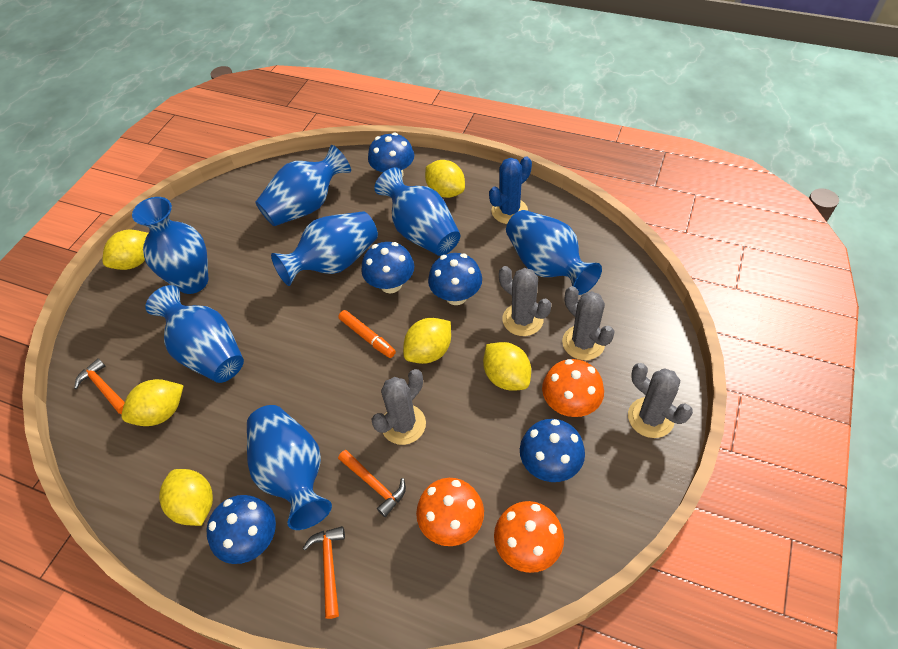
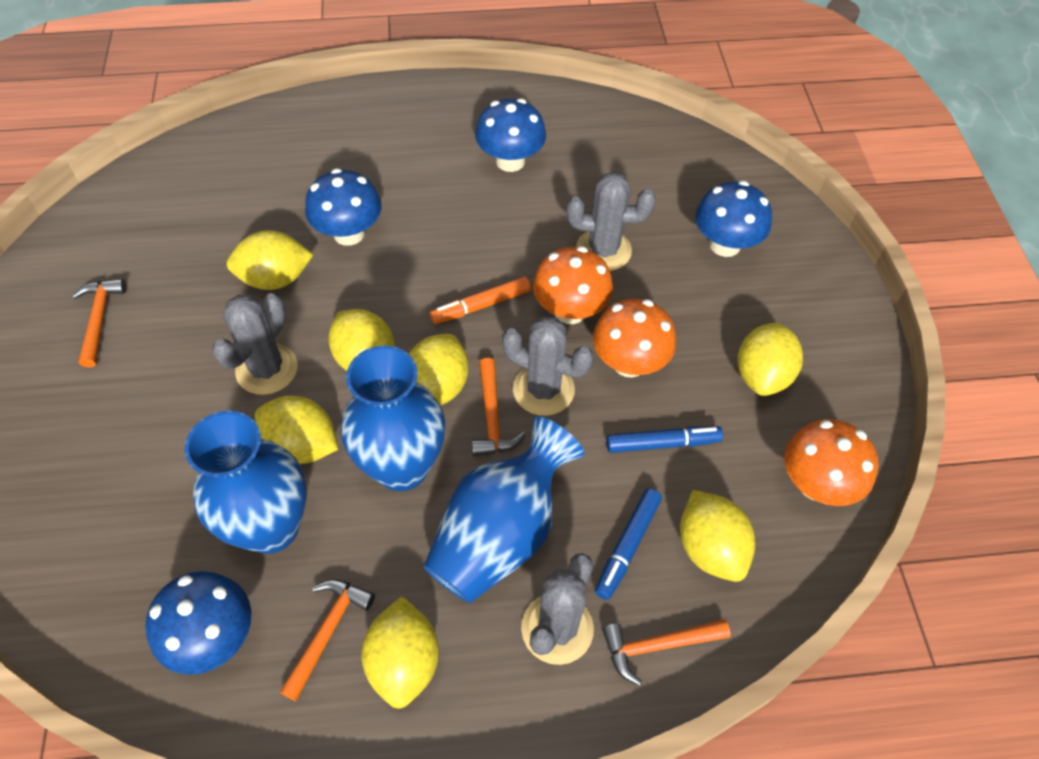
blue cactus: [489,157,532,224] = 1 -> none = 0
blue marker: none = 0 -> [595,488,662,600] [606,426,723,453] = 2
blue mushroom: [206,495,276,564] [361,242,414,293] [368,132,414,177] [428,253,482,305] [520,419,585,482] = 5 -> [145,571,251,675] [305,168,381,246] [475,98,546,172] [695,181,772,257] = 4
blue vase: [132,197,208,294] [145,285,244,383] [247,405,332,530] [255,145,351,226] [271,211,378,286] [375,167,460,256] [506,210,602,295] = 7 -> [184,411,307,554] [341,346,445,491] [424,417,585,603] = 3
orange hammer: [74,358,125,414] [303,526,345,619] [338,450,406,517] = 3 -> [72,279,126,367] [280,579,375,701] [472,358,526,456] [602,619,731,686] = 4
yellow lemon: [102,230,148,270] [121,379,184,426] [159,469,213,526] [403,318,451,364] [425,160,465,198] [483,342,531,391] = 6 -> [227,230,313,290] [255,396,338,464] [328,309,395,371] [361,596,439,709] [409,334,469,405] [680,490,755,582] [738,322,803,396] = 7

